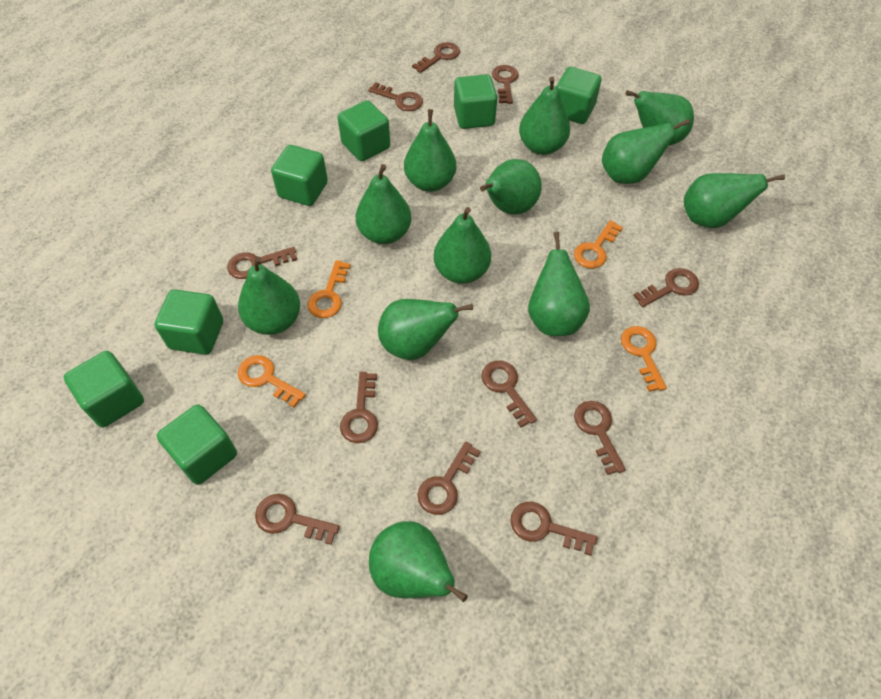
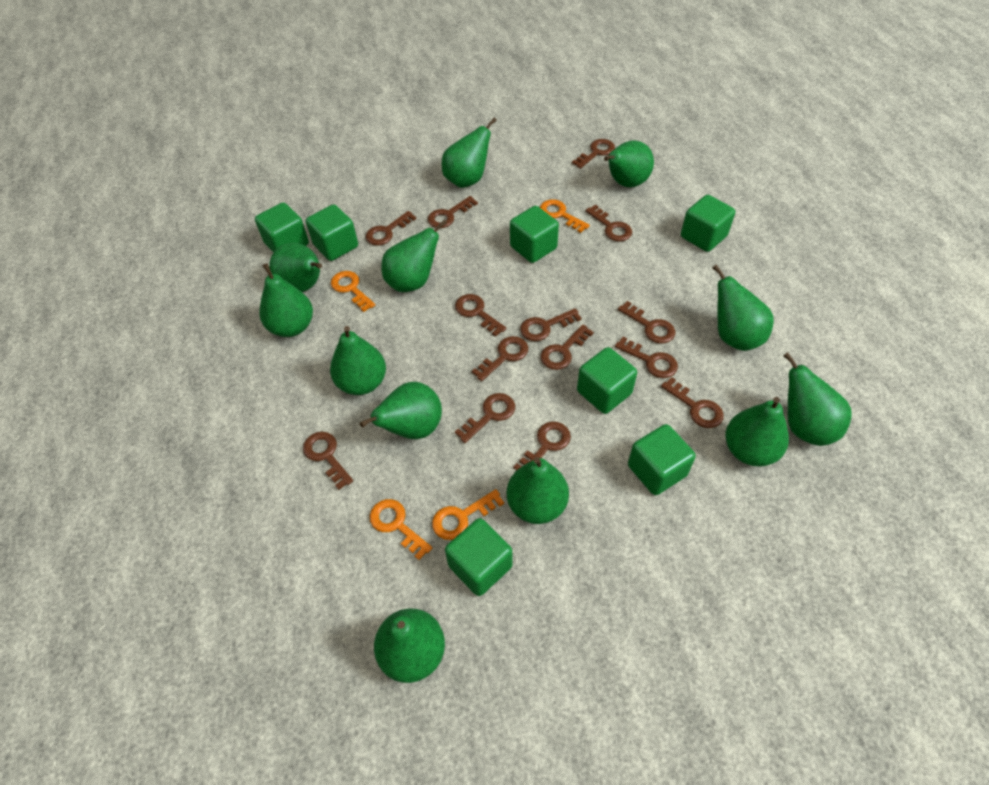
brown key: [227,247,297,279] [255,494,340,545] [340,372,378,443] [368,82,423,111] [412,42,460,73] [417,441,481,515] [481,361,537,427] [492,65,519,104] [511,502,597,556] [574,401,626,475] [633,268,699,307] = 11 -> [303,432,353,490] [366,211,416,246] [428,196,478,228] [455,294,506,337] [455,393,515,443] [472,336,528,381] [513,422,571,470] [520,308,582,341] [541,324,594,370] [572,139,615,169] [586,205,632,241] [615,337,678,378] [618,301,676,343] [661,377,724,428] = 14

